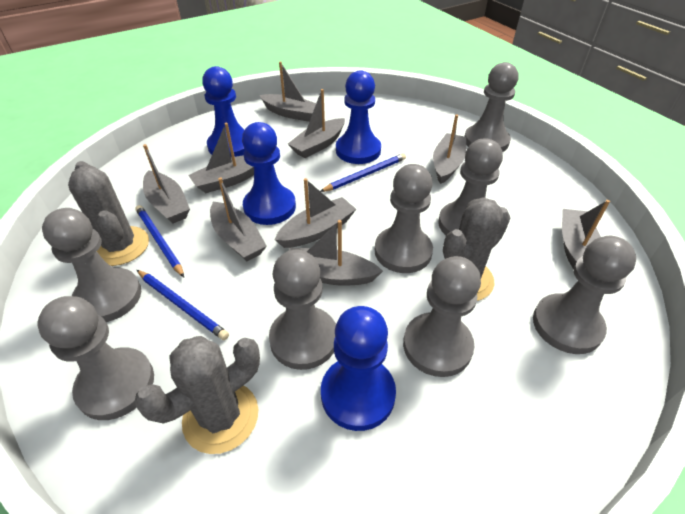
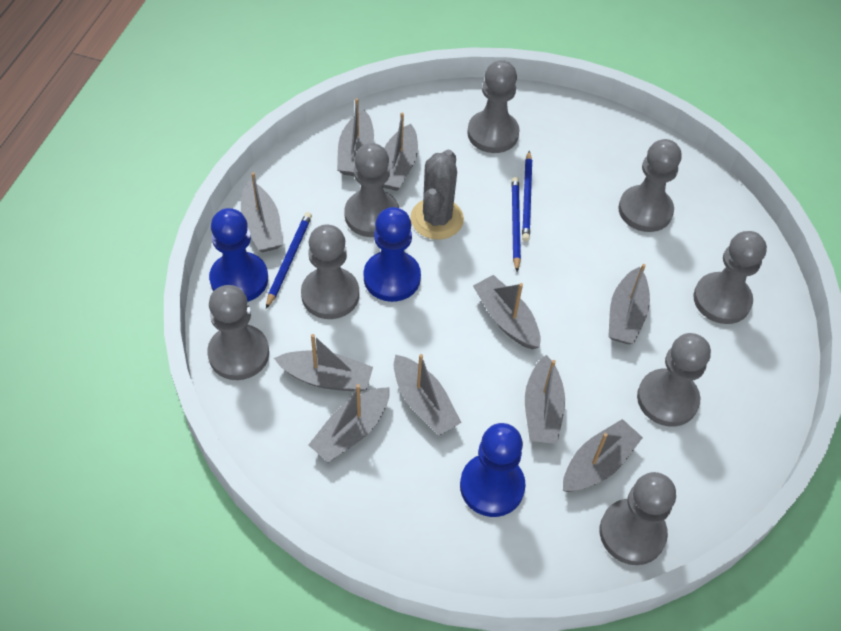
blue pawn: [202,66,245,157] [242,122,296,225] [321,306,396,431] [336,70,381,164] = 4 -> [209,208,268,302] [364,207,421,302] [460,423,526,517] = 3
grey boat: [143,144,190,223] [188,123,254,193] [210,177,267,261] [260,61,316,122] [275,178,356,248] [288,89,345,158] [289,220,383,286] [433,114,466,184] [562,200,610,269] = 9 -> [241,172,283,252] [274,334,373,392] [309,384,390,462] [337,98,374,176] [383,112,418,191] [394,354,462,436] [473,275,541,349] [525,355,565,444] [563,419,643,492] [608,264,650,344] = 10
grey cactus: [68,161,149,266] [134,336,260,454] [443,197,510,301] = 3 -> [410,150,464,240] = 1

